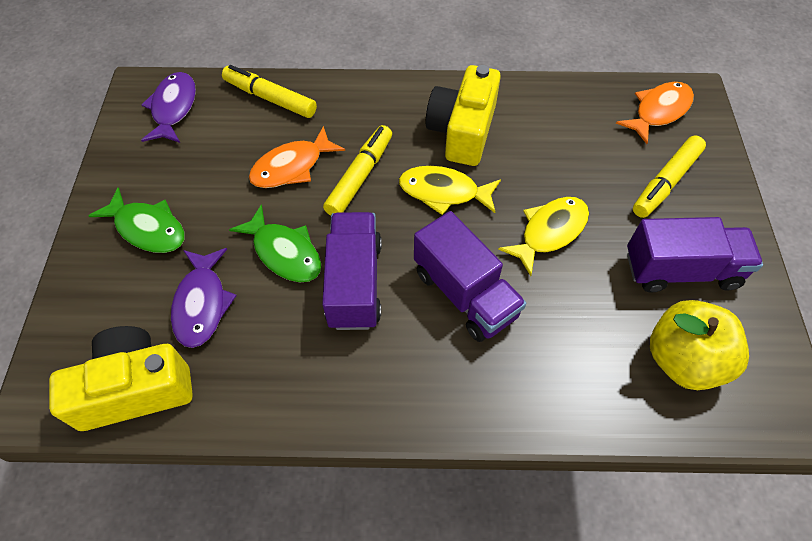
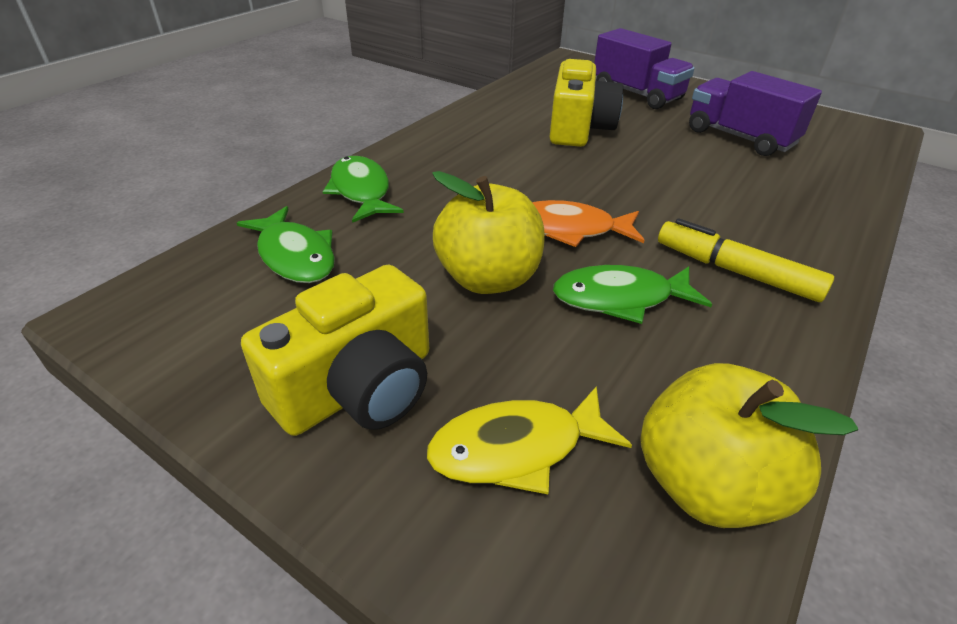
green fish: [88,187,184,253] [229,204,321,282] = 2 -> [237,206,335,283] [323,156,404,223] [553,265,712,324] = 3
orange fish: [249,126,345,188] [616,82,694,144] = 2 -> [532,200,644,247] = 1
purple fish: [141,72,196,143] [171,248,237,348] = 2 -> none = 0
purple truck: [322,212,382,330] [414,211,526,342] [627,217,763,293] = 3 -> [594,28,695,109] [689,71,822,156] = 2
yellow apple: [650,300,749,390] = 1 -> [432,171,545,294] [640,363,858,528] = 2
yellow fish: [399,166,501,215] [498,197,589,276] = 2 -> [427,386,632,494] = 1
yellow marker: [222,65,317,118] [323,125,392,215] [633,136,706,218] = 3 -> [658,218,834,302] = 1

